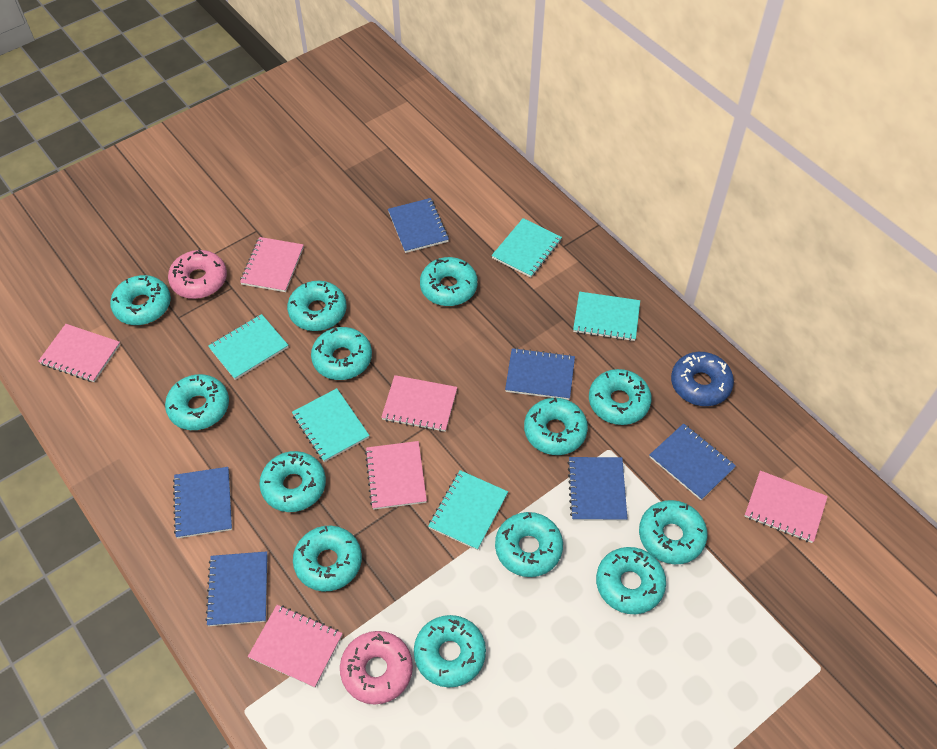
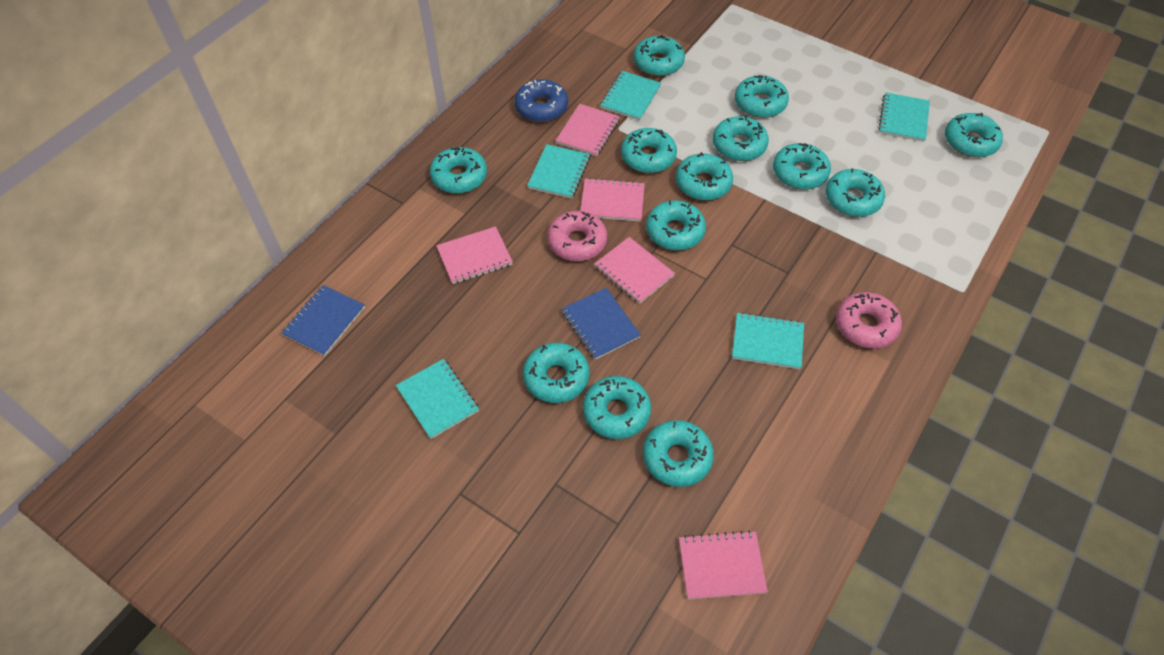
blue notebook: [173,467,232,538] [205,551,268,626] [388,198,449,253] [505,348,575,400] [568,457,627,521] [649,423,736,500] = 6 -> [281,285,365,356] [562,288,641,360] = 2
pink notebook: [38,324,120,382] [240,237,304,292] [248,605,343,688] [365,441,427,510] [381,375,457,432] [745,470,828,543] = 6 -> [436,226,513,284] [556,104,620,156] [580,178,645,222] [594,237,675,304] [679,530,768,600] = 5

